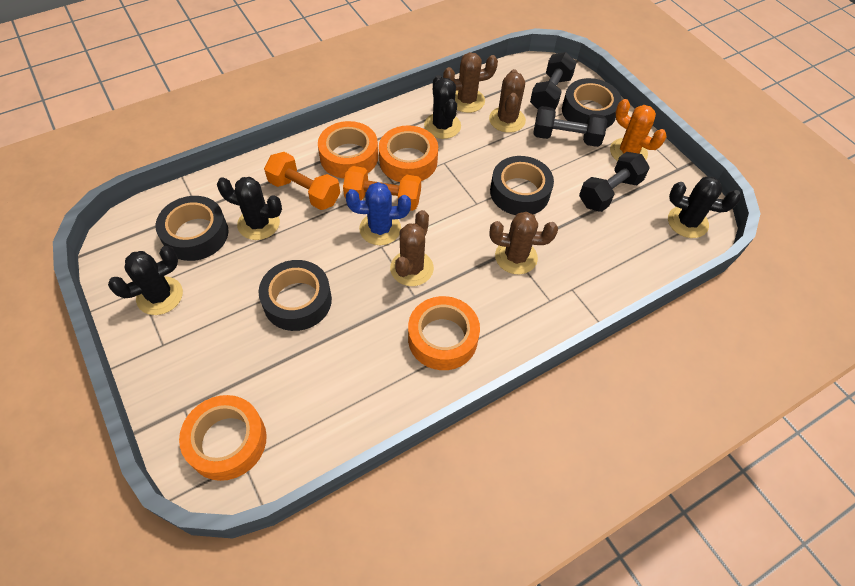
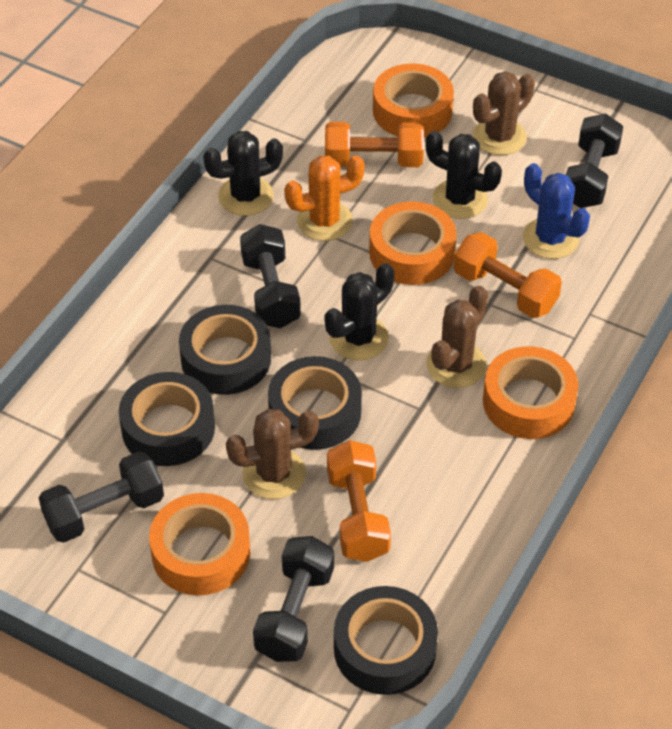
black cactus: [108,246,183,315] [217,177,282,240] [424,75,461,139] [668,177,741,238] = 4 -> [203,131,283,216] [324,263,395,360] [425,131,502,219] = 3
black dumbbell: [530,52,577,110] [534,106,607,147] [579,152,650,212] = 3 -> [39,452,164,543] [240,224,301,328] [253,536,334,662] [566,113,623,208] = 4
brown cactus: [390,210,434,286] [443,52,498,113] [489,69,526,133] [489,212,558,274] = 4 -> [226,409,319,499] [426,286,488,388] [473,71,535,155] = 3
orange dumbbell: [264,152,340,210] [343,166,421,211] = 2 -> [325,122,424,167] [327,440,391,562] [454,232,562,318] = 3

